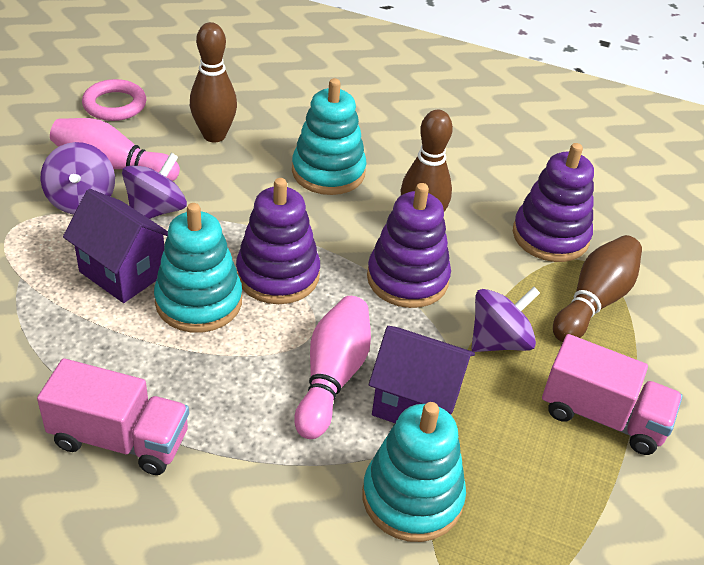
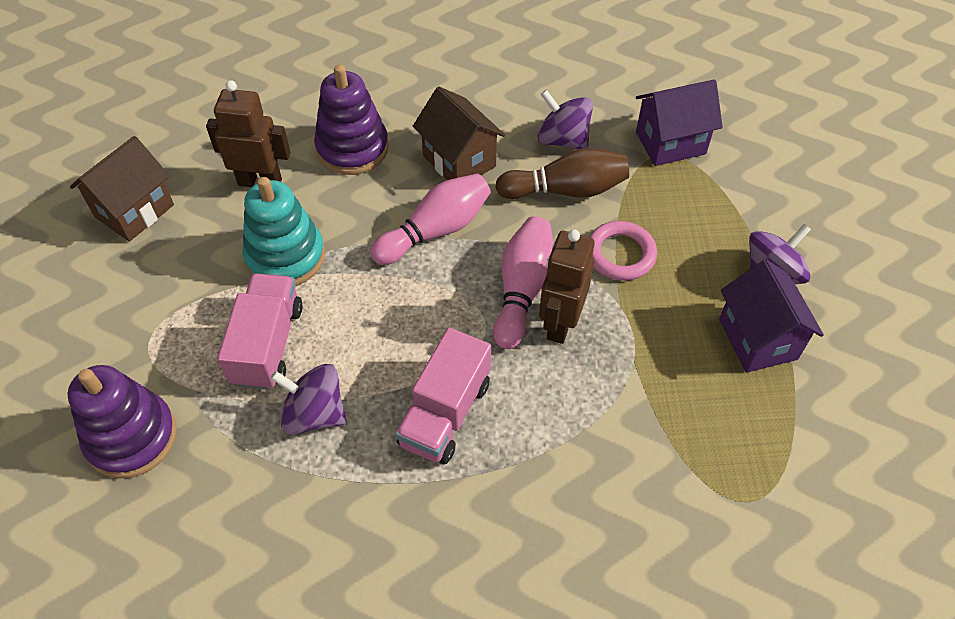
brown bowling pin: [190,22,237,142] [400,110,453,212] [553,235,642,342] = 3 -> [495,148,629,199] = 1
brown house: none = 0 -> [70,136,174,242] [413,87,505,180] = 2
brown robot: none = 0 -> [206,80,291,187] [539,229,594,344] = 2
purple stacking toy: [236,178,320,304] [367,183,451,308] [513,143,594,262] = 3 -> [68,365,177,478] [314,64,389,175] = 2
turquoise stacking toy: [154,203,242,333] [292,78,367,195] [362,402,466,542] = 3 -> [243,177,325,286] = 1

